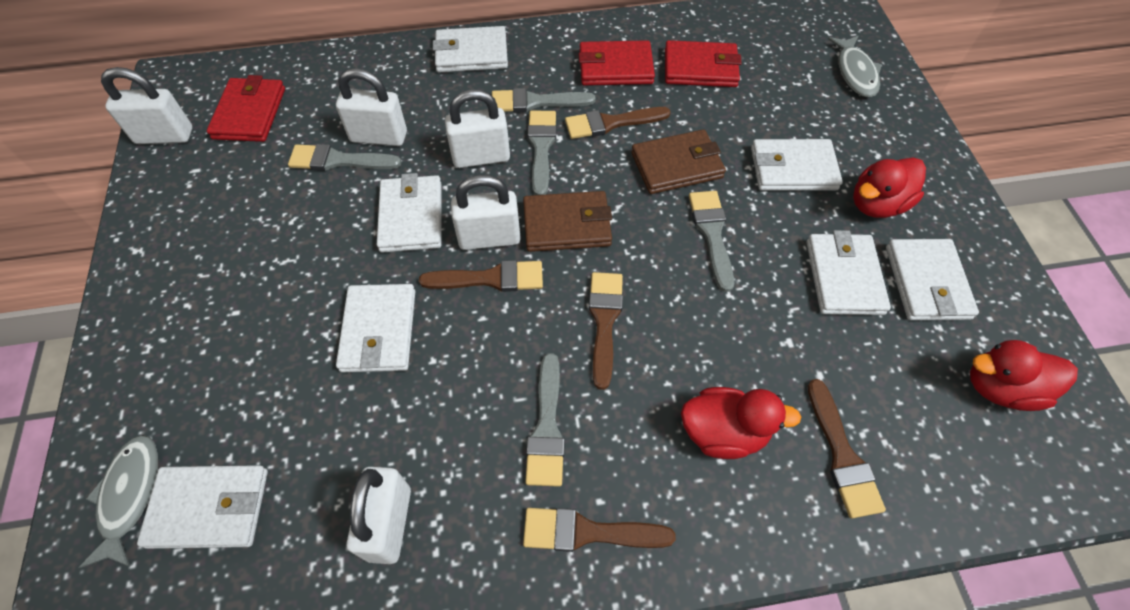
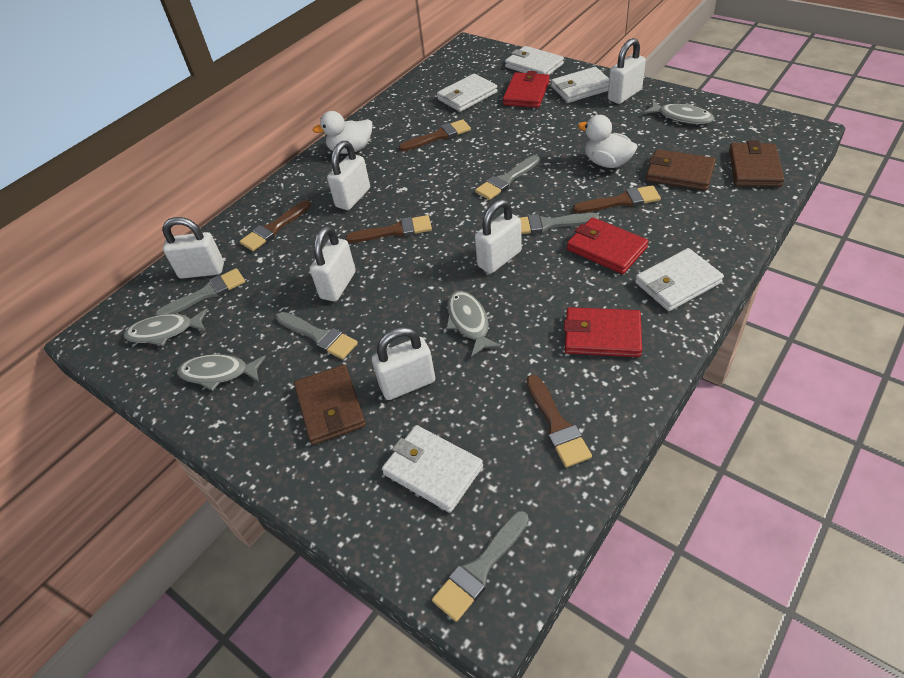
brown wallet: [523,191,612,252] [631,129,726,194] = 2 -> [294,365,366,445] [646,149,716,190] [729,140,784,187] = 3
grey fish: [79,435,158,568] [828,36,882,97] = 2 -> [124,309,208,346] [177,354,266,391] [446,291,502,357] [643,100,714,124] = 4
red duck: [681,387,801,459] [853,157,926,218] [970,340,1078,411] = 3 -> none = 0
white duck: none = 0 -> [312,111,372,154] [578,115,638,168] = 2
white padlock: [101,67,193,144] [336,68,407,146] [347,467,411,564] [445,89,510,168] [451,175,521,250] = 5 -> [162,217,224,279] [310,226,356,301] [327,141,370,210] [372,327,435,400] [475,199,522,273] [608,38,646,104] = 6
white wallet: [137,465,268,549] [336,284,415,372] [377,173,442,253] [433,26,508,72] [751,139,843,191] [807,230,891,315] [886,239,979,320] = 7 -> [382,425,483,513] [437,74,498,112] [505,46,564,75] [551,67,609,103] [635,248,724,311] = 5

